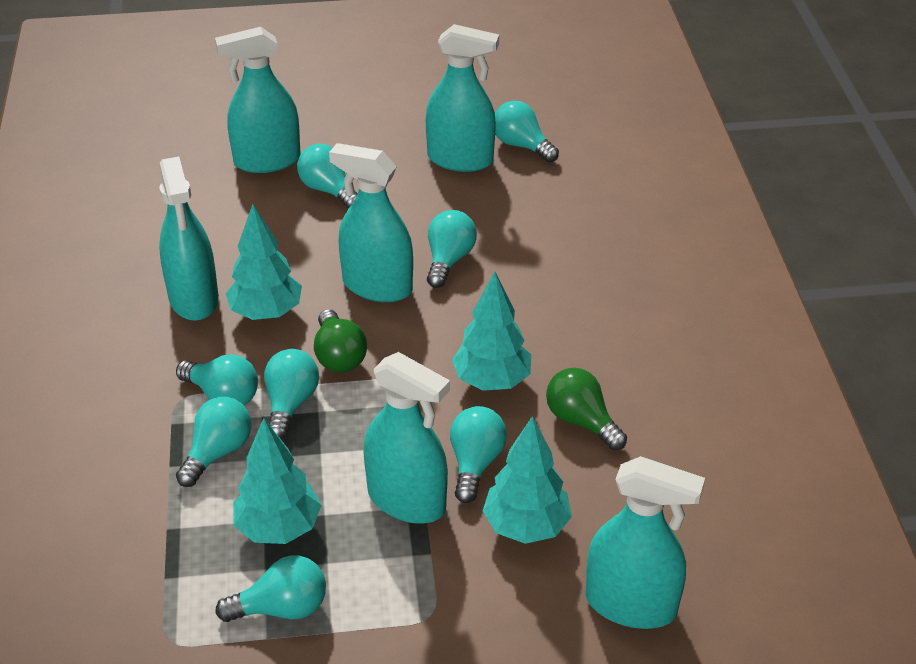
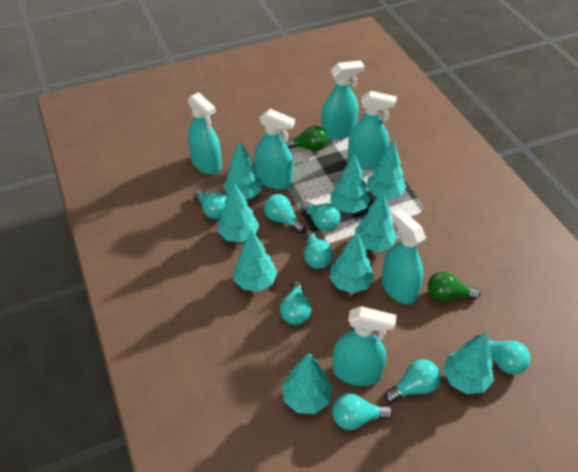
turquoise tree: [226,204,302,320] [233,418,322,544] [452,271,532,391] [483,416,572,544] = 4 -> [218,183,259,242] [223,141,263,199] [234,231,278,291] [282,353,333,414] [329,232,374,293] [331,154,370,213] [355,191,396,252] [367,140,406,200] [443,332,494,394] = 9

